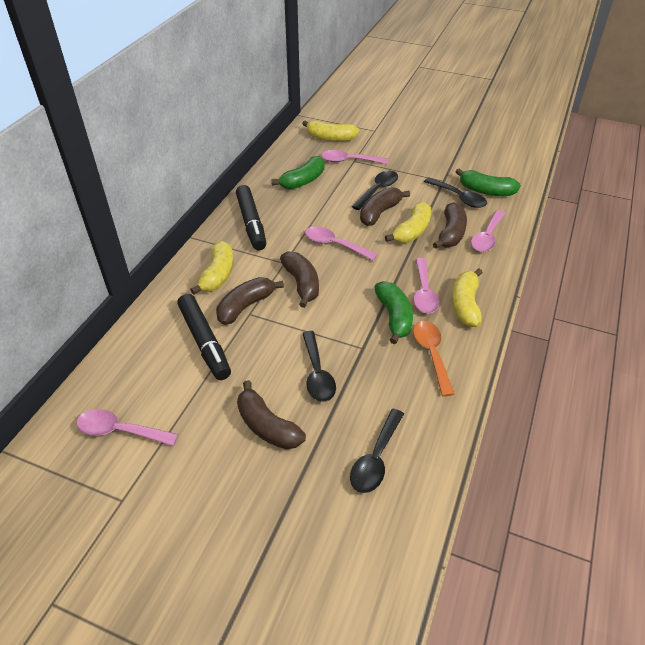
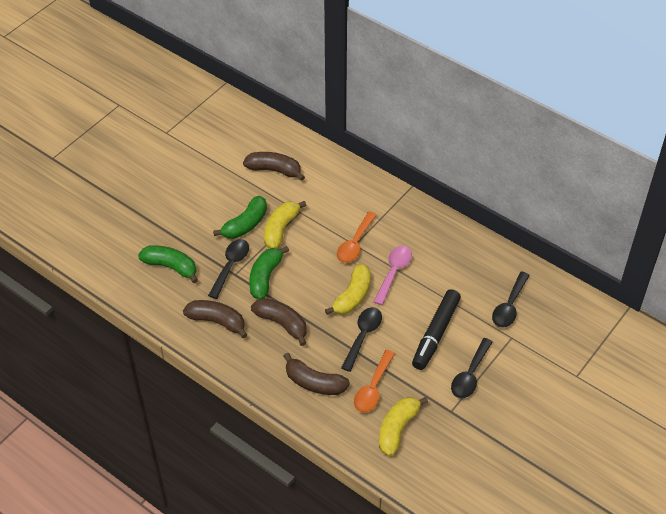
black marker: [177,294,231,380] [236,185,266,250] = 2 -> [412,289,461,370] = 1
brown banana: [216,277,284,325] [237,380,306,450] [280,252,319,308] [360,187,410,226] [433,202,467,249] = 5 -> [183,300,247,338] [243,152,305,181] [251,298,307,346] [283,353,350,395] = 4
orange spoon: [413,321,454,396] = 1 -> [337,212,377,263] [354,350,395,413] = 2
pink spoon: [76,409,178,446] [305,226,378,261] [321,150,388,164] [413,258,440,314] [471,210,505,252] = 5 -> [373,246,412,305] = 1
yellow banana: [190,241,234,295] [302,120,360,142] [385,201,431,243] [452,269,483,327] = 4 -> [264,201,306,249] [325,264,371,315] [379,397,428,456] = 3

